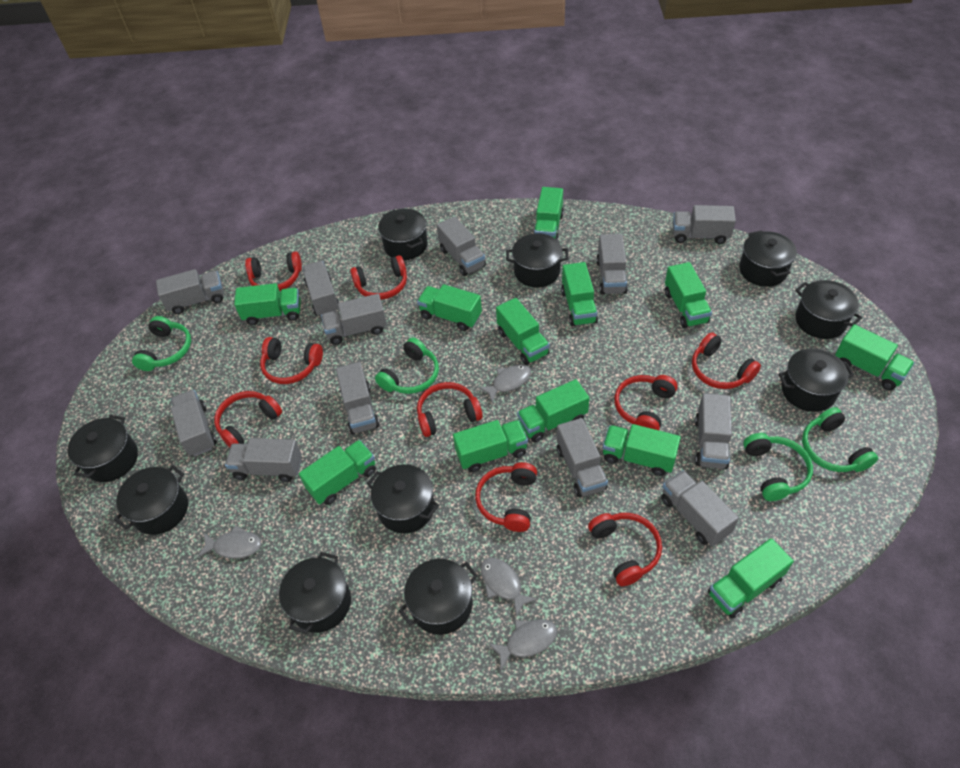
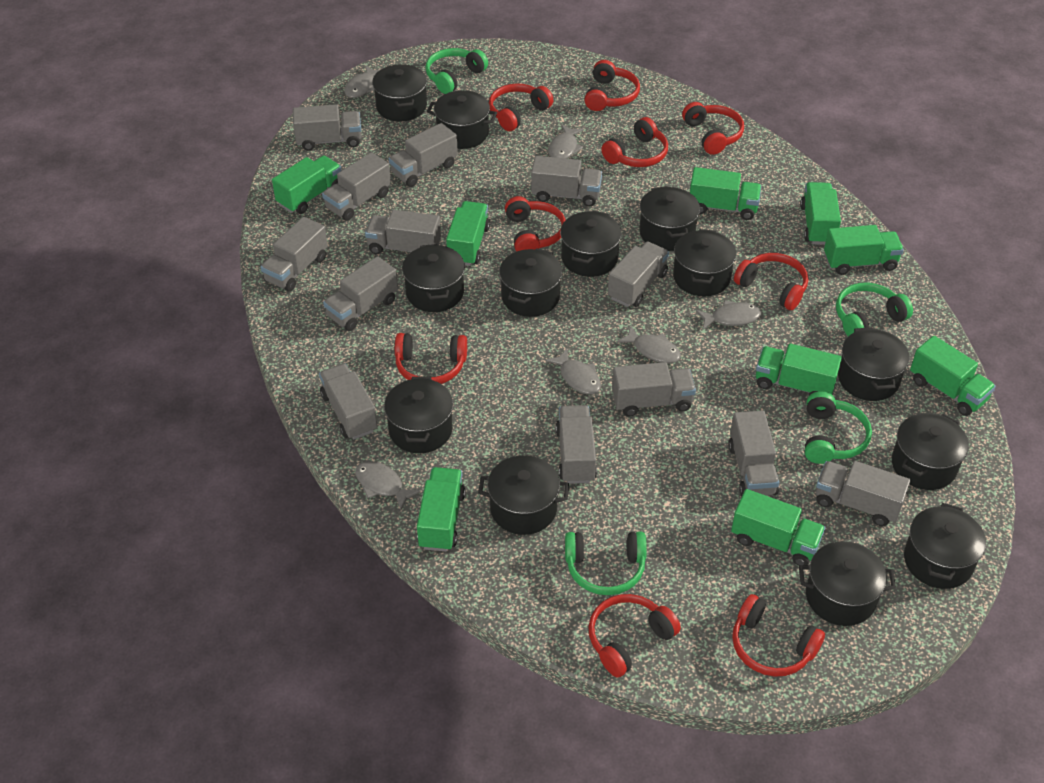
black pot: [68,415,138,482] [114,465,188,535] [279,552,351,634] [367,464,439,533] [378,209,428,260] [399,559,478,635] [506,233,568,288] [739,230,797,287] [778,348,854,412] [795,280,862,339] = 10 -> [372,64,427,122] [384,377,453,453] [402,244,465,312] [427,90,497,149] [478,455,569,535] [499,248,562,317] [560,211,622,277] [639,186,700,251] [673,229,736,296] [799,541,896,626] [838,327,909,401] [892,413,969,490] [904,503,986,589] = 13
green truck: [234,283,301,325] [299,440,376,505] [417,284,482,331] [453,420,528,472] [496,298,550,365] [517,379,589,442] [533,187,564,241] [561,262,598,327] [603,424,681,476] [665,262,712,328] [708,538,794,618] [835,324,915,390] = 12 -> [272,156,342,214] [417,467,466,552] [446,201,490,266] [690,167,761,220] [731,489,826,566] [756,343,842,396] [800,182,841,245] [824,225,904,275] [910,336,996,416] = 9
grey fish: [197,525,261,559] [478,364,531,402] [480,558,538,617] [489,619,557,670] = 4 -> [344,65,379,98] [355,461,421,510] [545,348,601,395] [549,124,584,159] [617,326,681,363] [696,300,761,330] = 6
grey truck: [156,269,224,314] [170,390,217,456] [225,438,302,482] [302,261,339,316] [321,294,387,345] [336,362,380,434] [437,216,486,276] [557,418,608,497] [596,234,628,295] [661,470,739,546] [673,205,736,244] [695,393,732,469] = 12 -> [260,217,328,292] [293,104,362,151] [319,363,377,439] [322,152,391,221] [323,256,398,331] [365,210,441,254] [389,123,458,187] [531,156,602,207] [555,405,597,484] [608,242,669,307] [612,362,696,417] [728,410,779,497] [816,461,910,526] = 13

